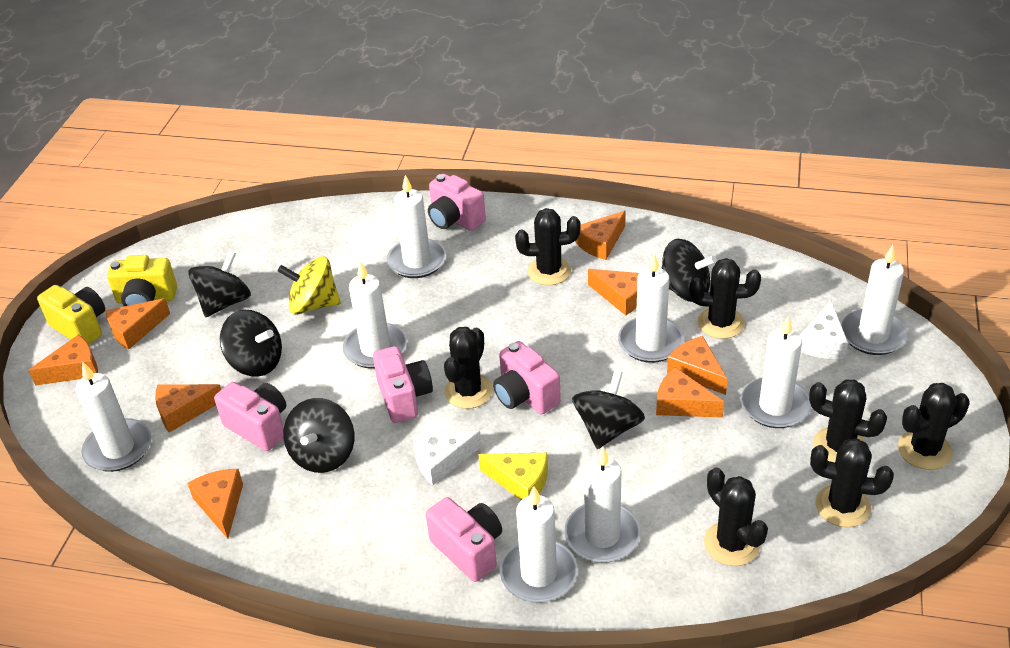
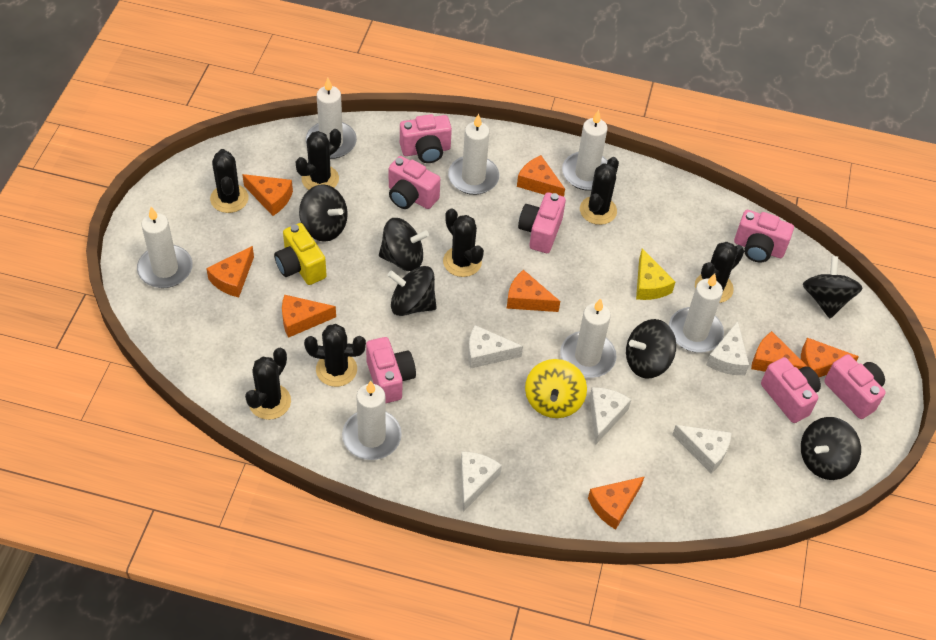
black spinning top: [188,250,251,317] [220,310,282,377] [283,398,354,473] [572,370,645,449] [661,239,717,302] = 5 -> [299,184,348,242] [379,218,429,271] [388,266,437,316] [626,319,676,379] [801,417,861,480] [803,256,862,318] = 6
pink camera: [214,382,286,451] [373,346,433,423] [426,497,502,582] [428,174,486,231] [493,341,561,415] = 5 -> [366,337,416,404] [389,156,440,209] [400,114,452,163] [518,192,566,253] [734,210,794,263] [761,357,821,423] [824,354,886,419] = 7
white candle: [75,361,152,472] [343,261,407,369] [387,175,446,278] [500,486,578,603] [564,447,641,563] [618,253,684,363] [741,315,811,428] [841,245,908,355] = 8 -> [137,207,192,288] [306,78,357,159] [342,380,402,460] [448,113,499,195] [560,298,616,378] [562,110,608,191] [669,274,724,352] = 7
white cheese: [413,431,482,485] [800,301,848,359] = 2 -> [461,451,502,512] [468,325,523,369] [589,387,632,444] [672,425,731,473] [706,321,749,375] = 5
yellow camera: [37,285,105,345] [107,255,177,306] = 2 -> [274,223,327,285] = 1

